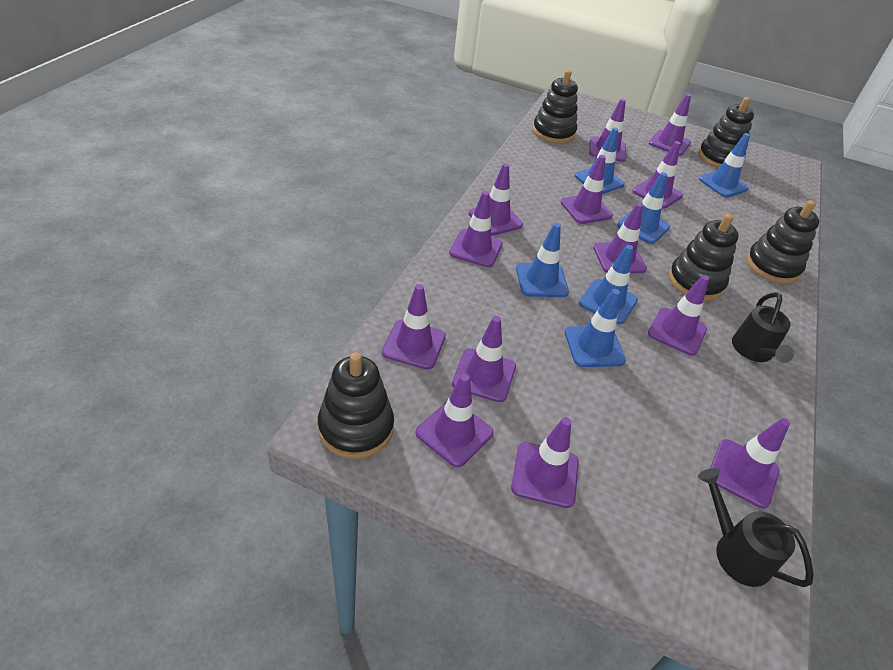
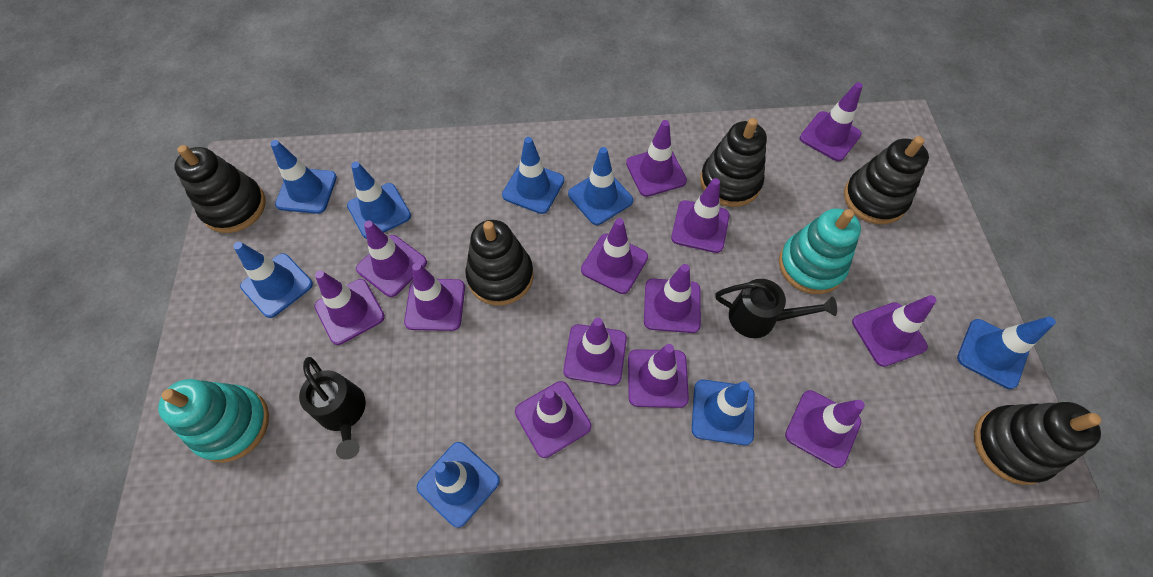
blue traffic cone: [516,223,569,297] [565,289,626,367] [574,128,625,194] [579,245,638,324] [617,172,670,244] [699,133,750,198] = 6 -> [233,242,313,318] [271,140,337,214] [347,162,411,239] [417,442,500,528] [502,137,564,214] [568,147,633,225] [692,379,755,445] [957,316,1056,389] = 8
turquoise stacking toy: none = 0 -> [158,379,269,463] [779,208,861,294] = 2

